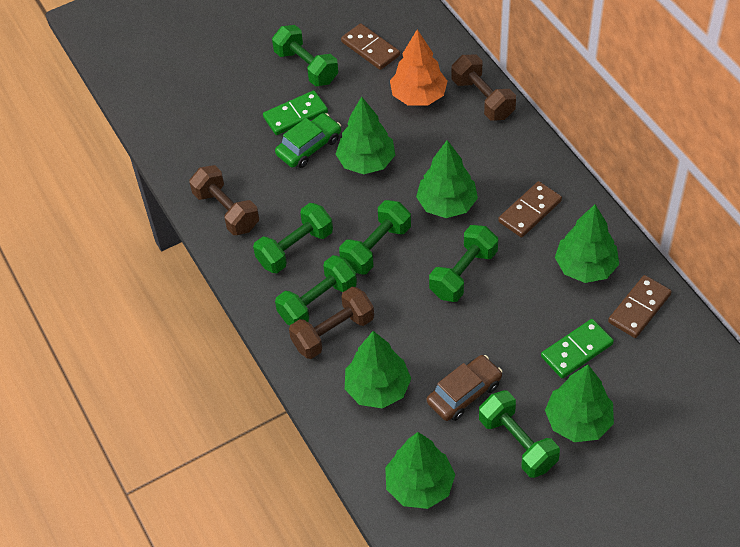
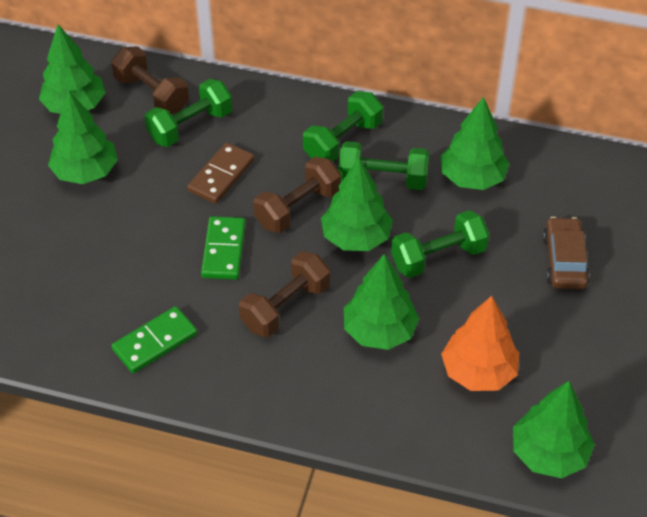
brown domino: [341,23,400,70] [498,181,562,237] [608,275,672,338] = 3 -> [187,143,255,204] = 1
green car: [275,113,341,168] = 1 -> none = 0
green dumbbell: [253,203,333,273] [272,25,338,86] [275,255,357,326] [339,200,411,274] [429,225,498,302] [479,390,560,478] = 6 -> [144,79,233,147] [303,91,383,162] [338,141,430,190] [391,210,490,278] = 4

